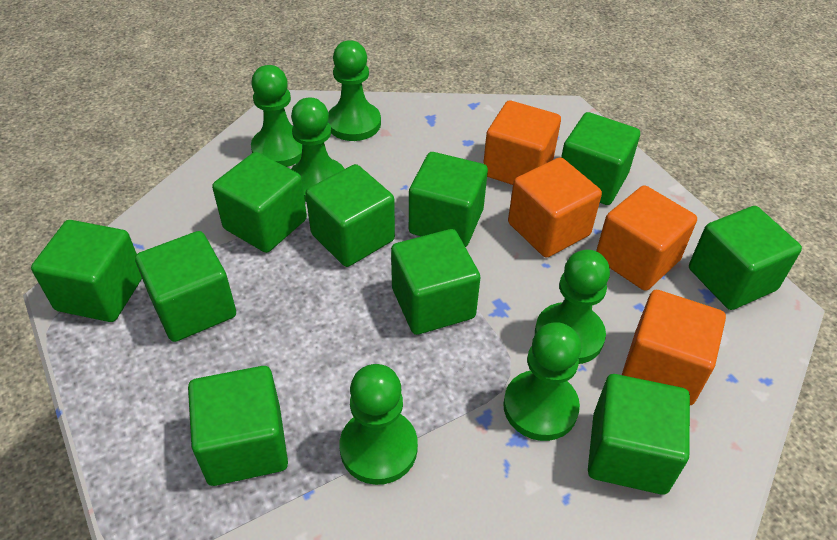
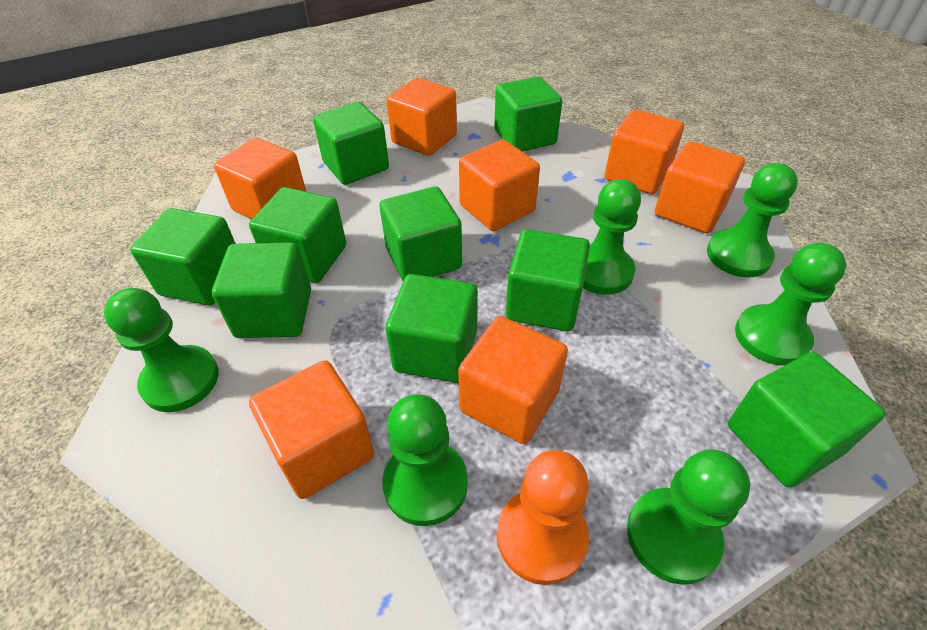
green cube: [31,220,142,322] [135,231,236,342] [188,366,288,486] [212,152,307,253] [305,164,395,267] [391,229,481,335] [409,152,488,247] [561,112,640,205] [588,374,690,495] [689,206,802,310] = 10 -> [130,208,236,306] [212,242,311,338] [249,187,346,283] [313,102,389,185] [380,186,462,281] [385,274,478,383] [494,77,562,152] [506,229,590,331] [728,352,885,488] = 9
orange cube: [483,101,561,185] [508,157,602,258] [596,185,697,291] [622,290,726,405] = 4 -> [214,138,306,219] [249,360,375,499] [387,78,457,156] [458,316,568,444] [459,140,540,231] [604,109,684,194] [655,141,745,233] = 7
orange pawn: none = 0 -> [497,450,589,585] = 1

